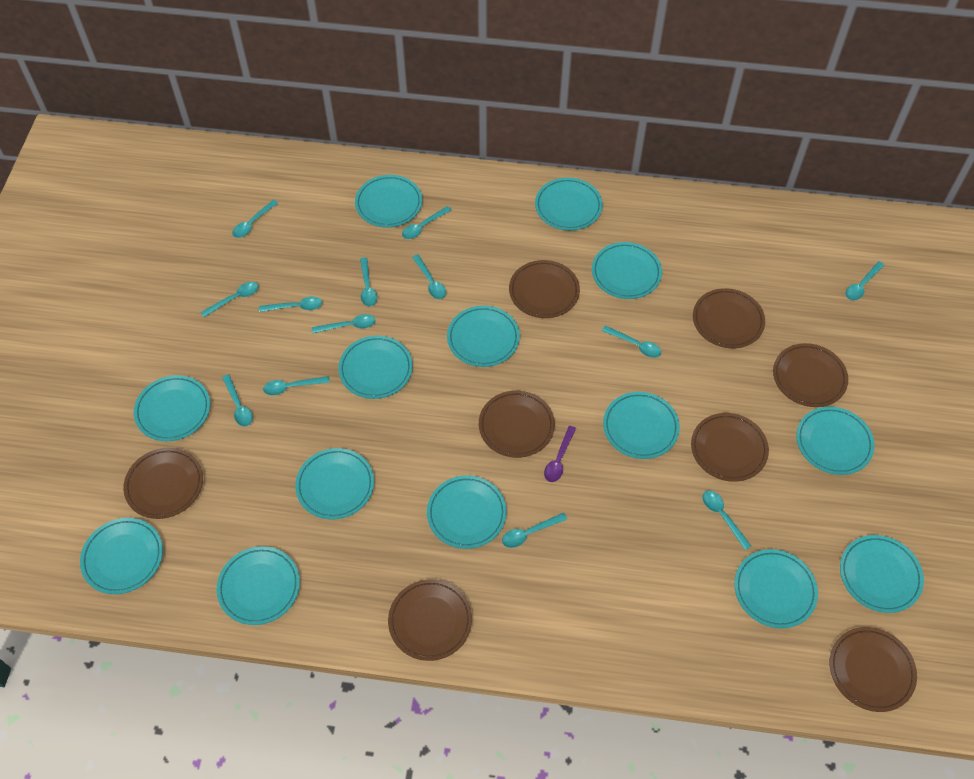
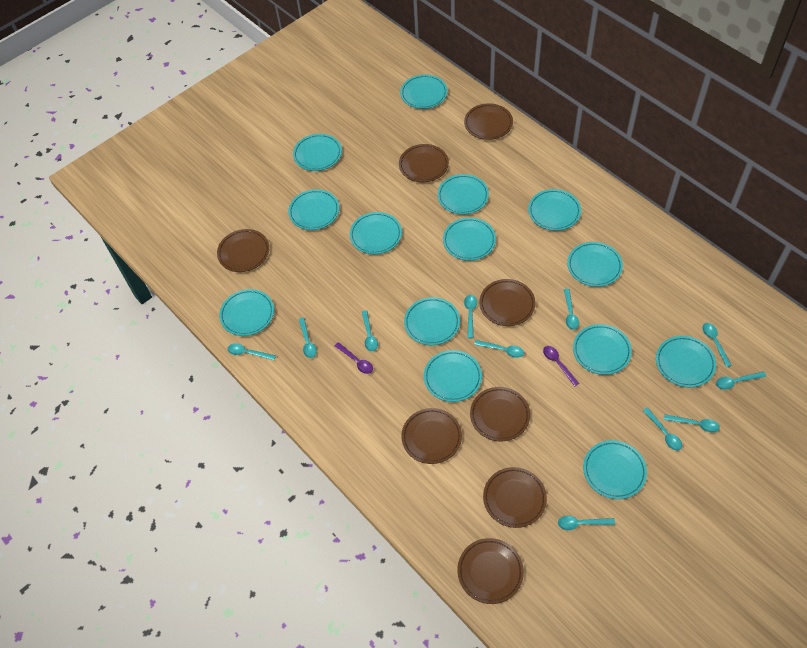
purple spoon: [544,426,576,482] = 1 -> [335,342,373,374] [543,346,579,387] = 2
turquoise spoon: [201,282,258,317] [222,374,253,427] [232,200,278,238] [259,297,322,312] [263,376,330,395] [312,314,375,333] [360,257,377,306] [402,206,452,239] [412,254,446,299] [502,513,567,548] [602,325,661,358] [703,491,751,550] [846,261,884,300] = 13 -> [227,343,276,360] [299,317,317,358] [362,310,378,351] [464,295,477,338] [474,340,524,358] [558,516,615,530] [564,289,579,330] [643,407,682,451] [664,414,720,432] [702,323,732,367] [716,371,766,390] = 11

